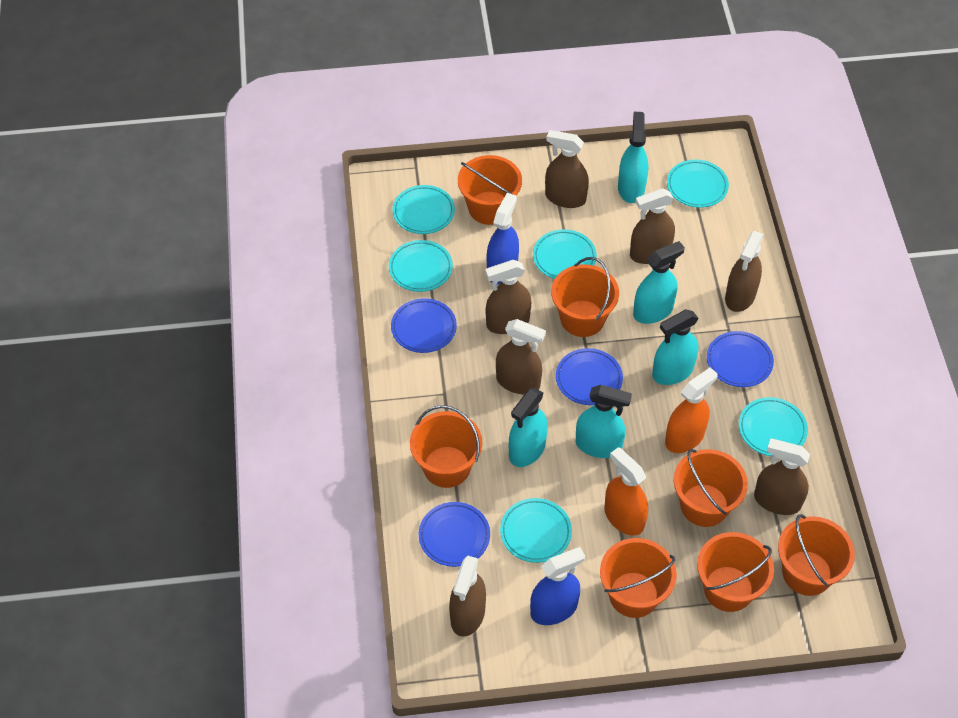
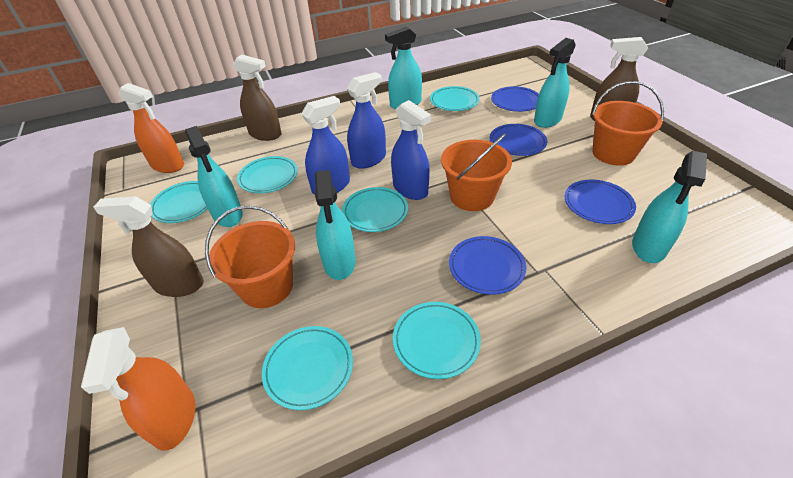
blue spray bottle: [487,193,519,285] [530,547,585,625] = 2 -> [301,96,350,195] [347,72,386,169] [391,100,431,200] = 3
brown spray bottle: [449,556,486,637] [485,260,531,334] [496,319,546,394] [545,130,589,208] [630,188,675,264] [725,231,764,312] [754,439,810,515] = 7 -> [93,196,204,297] [233,54,282,141] [590,37,648,121] = 3
orange bucket: [410,405,482,488] [458,155,522,225] [551,257,619,337] [600,538,677,618] [674,449,748,527] [697,532,774,612] [778,514,855,596] = 7 -> [205,206,295,308] [441,133,512,211] [592,81,664,166] = 3

